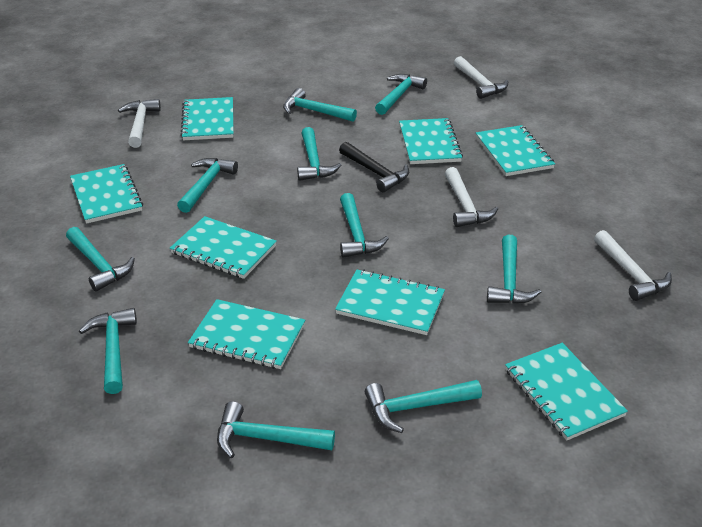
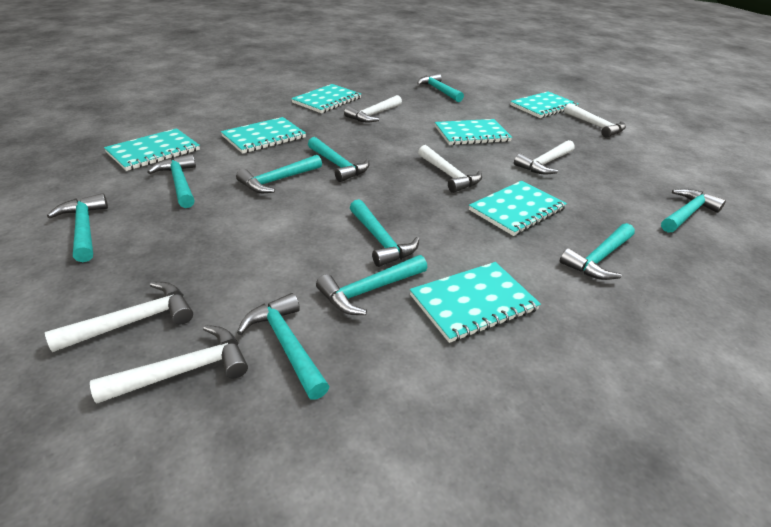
black hammer: [339,142,409,193] = 1 -> none = 0
turquoise notebook: [70,164,143,224] [170,216,277,279] [180,97,234,140] [188,299,305,369] [335,269,445,335] [399,118,463,164] [476,125,555,176] [505,343,628,440] = 8 -> [104,128,200,171] [221,117,306,154] [291,84,361,113] [410,262,541,343] [435,119,512,145] [469,181,567,236] [510,91,579,118] = 7
white hammer: [118,99,161,148] [445,167,498,227] [454,56,508,99] [594,230,672,301] = 4 -> [45,282,193,352] [90,325,248,404] [344,95,402,123] [418,145,482,193] [514,140,574,174] [564,103,626,138] = 6

